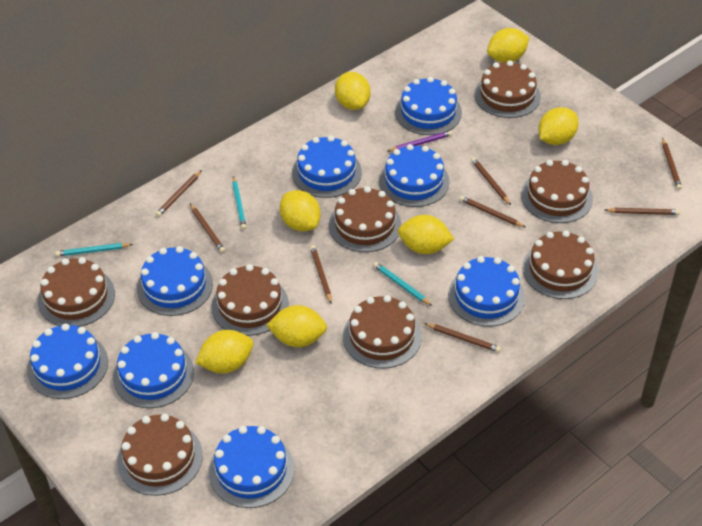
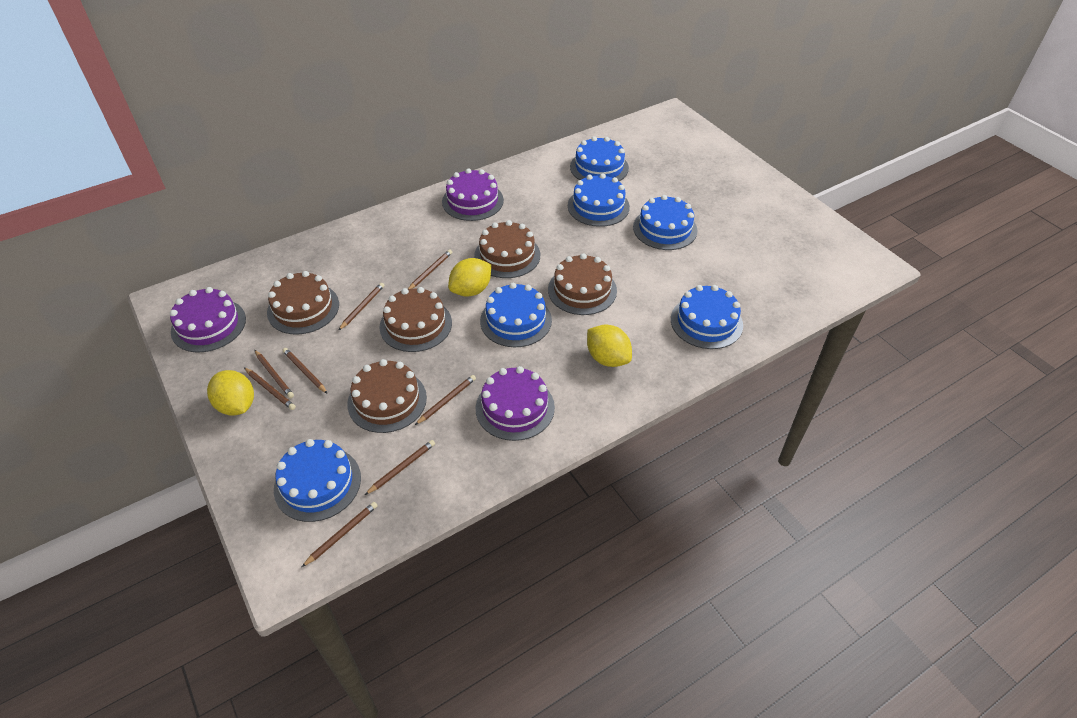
blue cake: [27,323,108,399] [113,332,194,408] [137,246,213,316] [209,426,295,508] [292,136,362,198] [379,144,450,207] [395,77,462,135] [448,256,525,326] = 8 -> [274,439,361,522] [480,283,552,347] [568,174,630,227] [570,136,629,181] [633,195,697,250] [671,285,743,349] = 6
brown cake: [38,257,115,327] [117,414,203,496] [211,264,289,336] [329,186,401,252] [343,295,421,368] [474,60,541,118] [521,160,593,223] [522,230,598,299] = 8 -> [267,271,339,335] [347,359,427,433] [379,287,452,352] [474,220,540,278] [548,253,617,315] = 5
purple cake: none = 0 -> [170,287,246,352] [442,168,504,221] [476,366,555,441] = 3
purple pencil: [387,131,452,152] = 1 -> none = 0
turquoise pencil: [55,243,133,257] [232,176,247,230] [373,262,432,306] = 3 -> none = 0
yellow lemon: [195,330,253,373] [266,305,327,347] [280,190,321,231] [335,72,371,110] [398,215,454,254] [487,28,529,63] [538,107,579,145] = 7 -> [207,370,254,415] [448,258,491,297] [587,324,632,367] = 3

